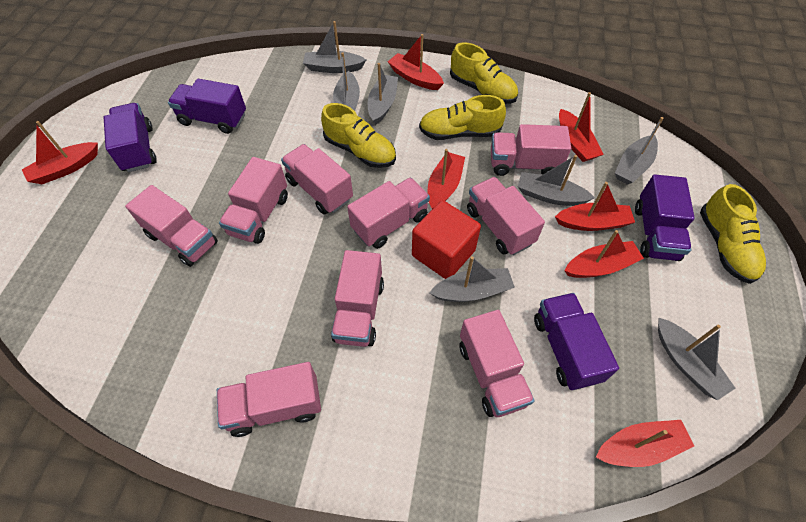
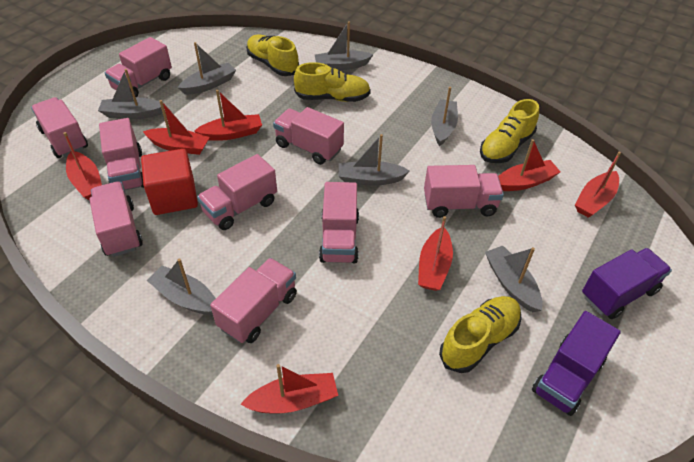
purple truck: [104,103,157,172] [168,79,246,134] [534,293,619,390] [635,175,695,261] = 4 -> [532,311,621,416] [582,248,672,319] = 2

